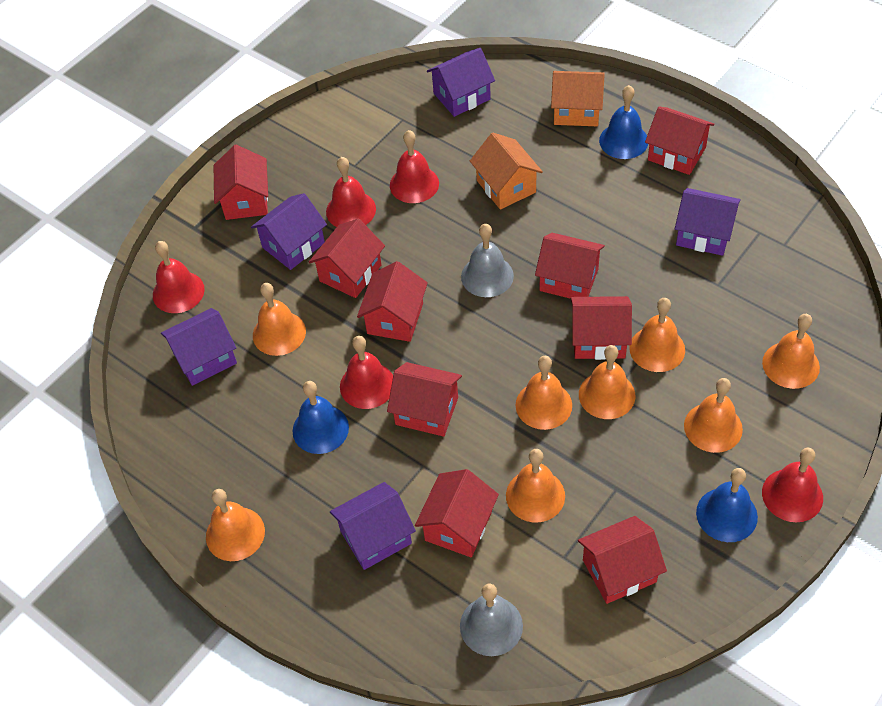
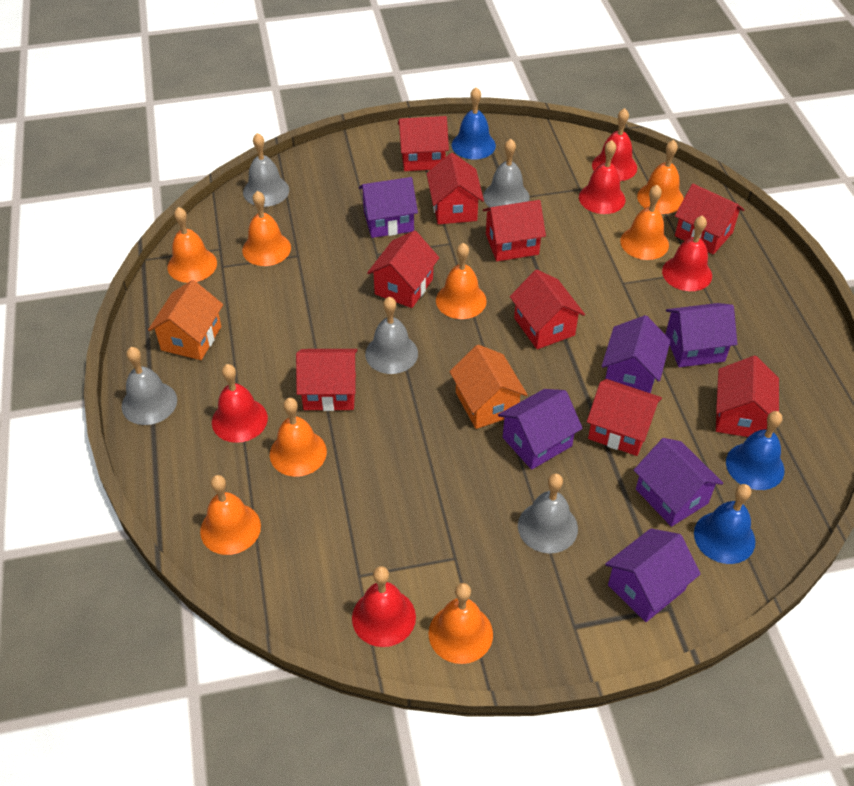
grey bell: [460,584,523,656] [461,224,514,297] = 2 -> [122,347,177,425] [243,133,289,207] [365,296,418,374] [483,139,530,207] [518,473,578,553] = 5
purple house: [161,308,237,386] [251,193,327,270] [330,482,416,570] [427,48,495,117] [675,188,741,256] = 5 -> [359,177,418,238] [498,389,583,470] [602,315,671,393] [605,529,701,622] [634,438,723,527] [665,303,737,367] = 6

